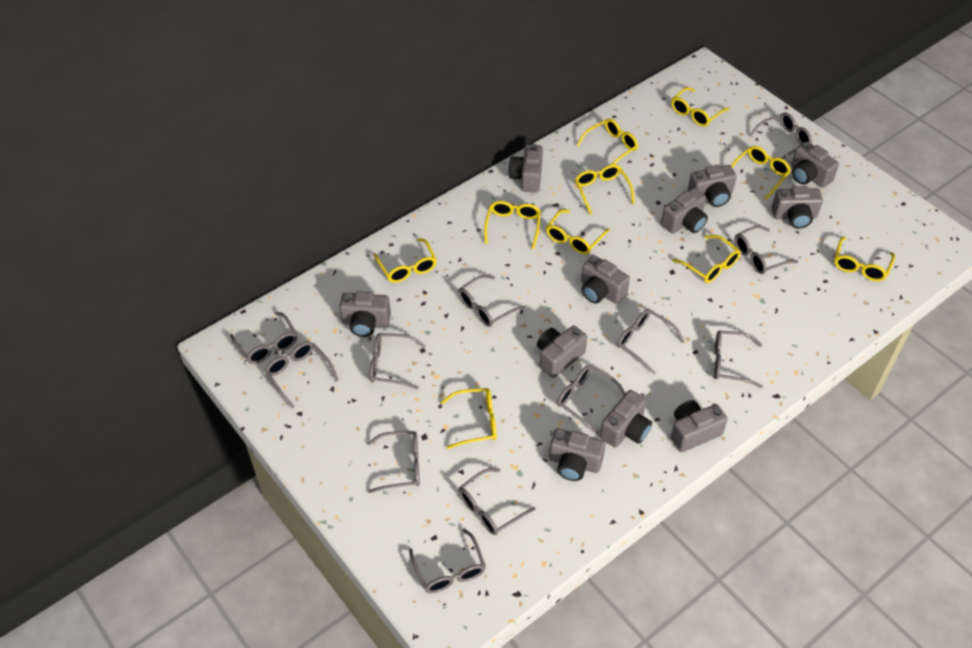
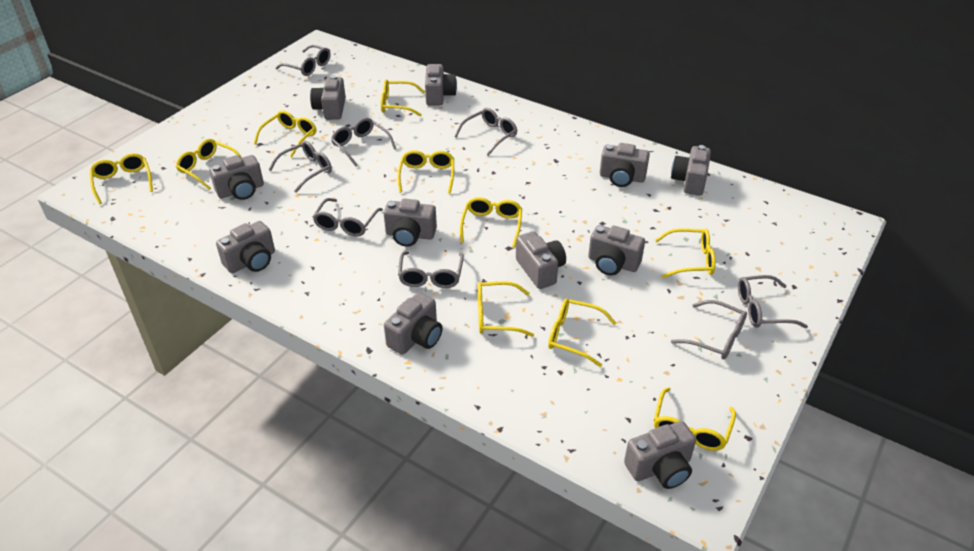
grey glasses: [230,312,297,364] [265,342,339,408] [367,431,420,493] [370,333,425,389] [409,529,486,593] [458,275,526,327] [458,468,536,535] [557,365,626,434] [617,309,685,375] [714,331,763,388] [734,225,798,274] [749,112,812,159] = 12 -> [269,141,332,193] [276,45,331,76] [313,198,383,237] [331,118,396,167] [398,251,464,288] [455,108,517,156] [671,300,747,360] [738,275,808,328] = 8

